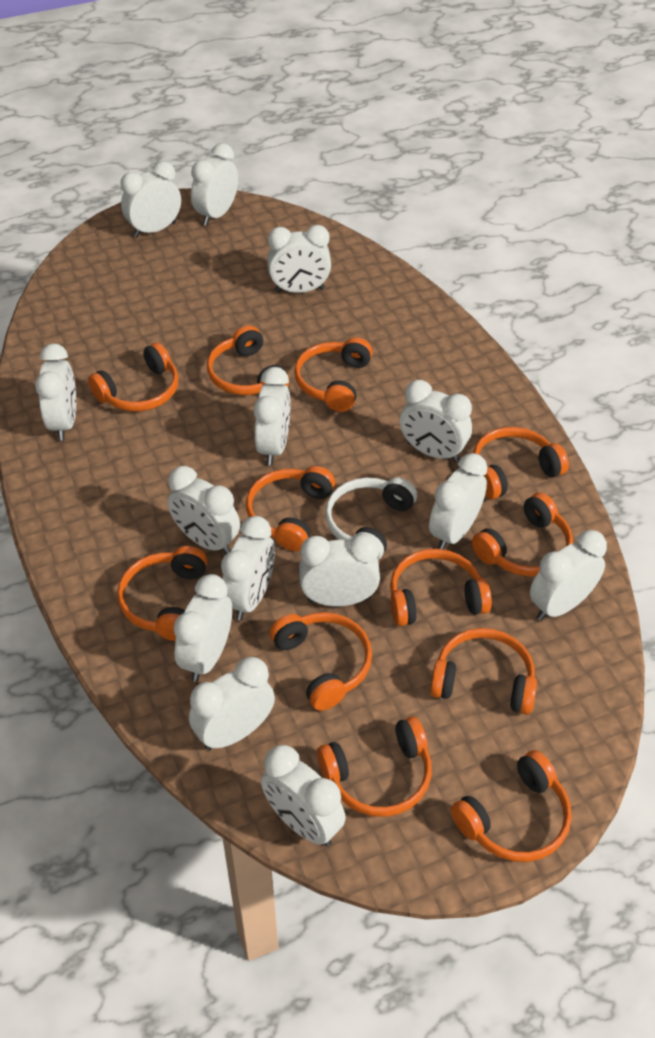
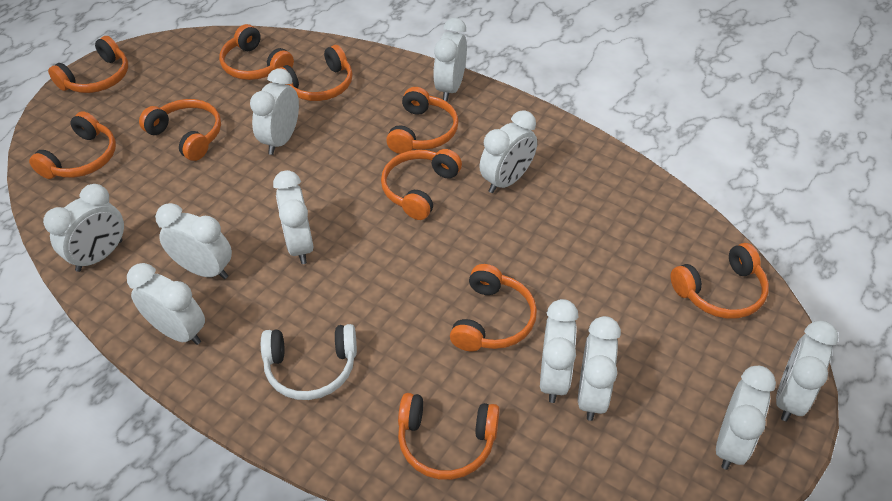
orange headphones: [88,342,179,412] [117,546,208,641] [207,325,289,395] [246,466,335,551] [269,612,372,711] [294,337,373,412] [317,716,432,817] [390,549,492,626] [430,628,537,715] [451,750,572,862] [472,493,573,576] [473,427,569,499] = 12 -> [29,111,116,179] [48,36,128,93] [139,99,221,161] [219,24,294,80] [280,45,352,101] [381,149,462,220] [386,87,458,154] [398,393,500,480] [450,264,537,351] [671,243,769,319] = 10
white clock: [35,344,76,441] [121,161,181,237] [168,466,240,554] [173,574,232,682] [189,657,275,751] [191,143,238,226] [221,516,275,620] [253,367,291,465] [261,745,346,846] [267,225,331,293] [299,534,380,606] [400,380,472,462] [429,453,488,550] [530,530,607,621] = 14 -> [43,184,124,272] [127,263,205,345] [155,203,232,279] [250,68,299,155] [273,170,313,264] [433,18,467,101] [479,110,537,193] [540,299,578,403] [578,316,621,421] [716,366,776,470] [776,321,838,421] = 11

